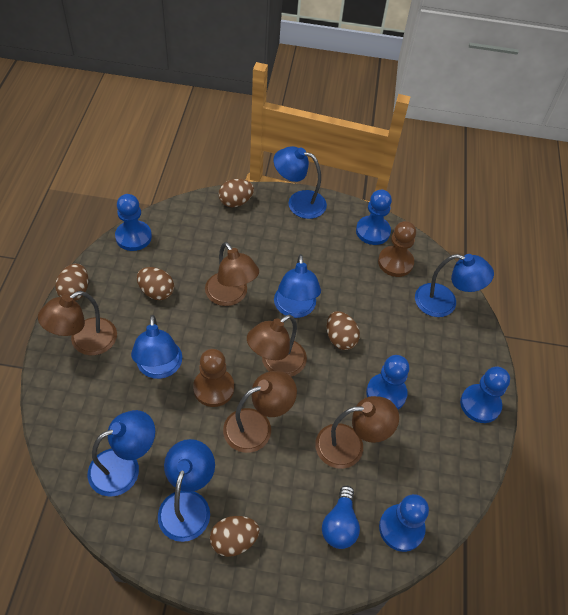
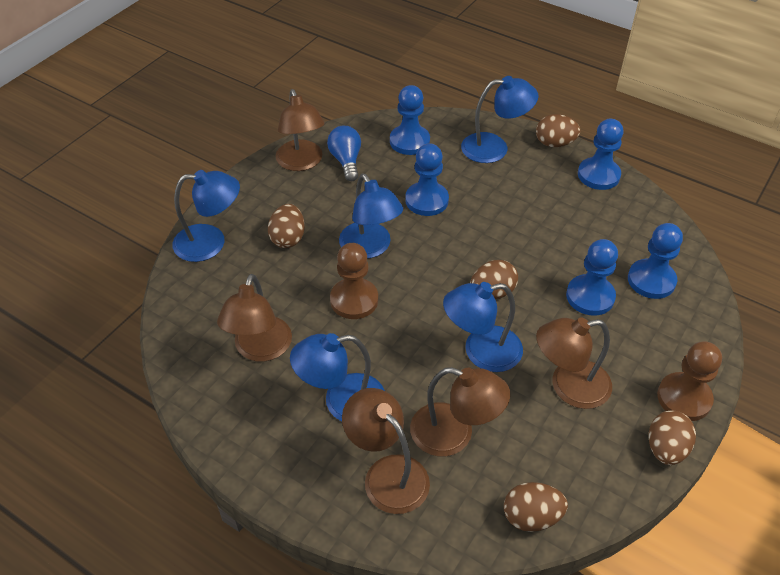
blue lamp: [87,410,155,497] [131,315,182,379] [158,439,215,542] [274,146,327,219] [274,254,321,318] [415,254,494,317] = 6 -> [172,170,240,262] [290,333,385,421] [339,174,403,259] [443,282,523,372] [461,76,539,163] = 5

